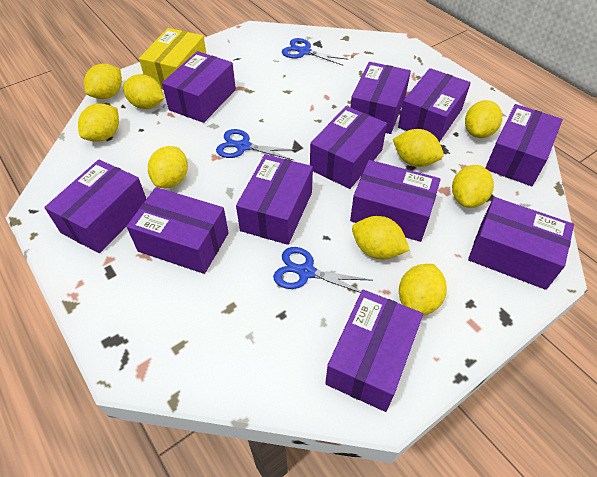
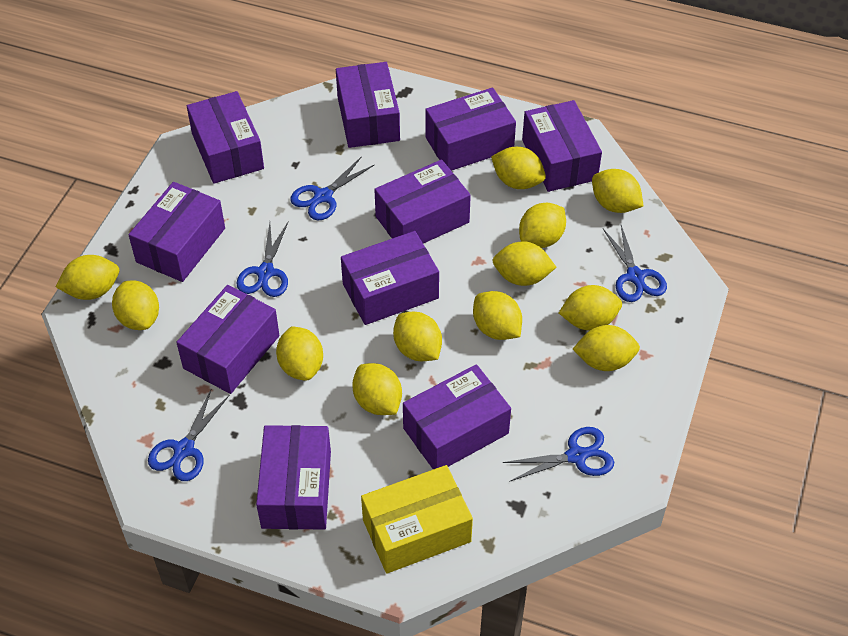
blue scissors: [216,129,297,160] [273,247,371,293] [282,38,348,66] = 3 -> [148,390,229,481] [236,222,288,297] [290,156,375,220] [503,427,614,482] [603,225,667,302] = 5
purple box: [44,160,146,253] [126,187,229,274] [162,51,236,123] [236,154,313,245] [310,106,387,189] [325,289,423,412] [350,62,411,134] [350,160,441,242] [398,68,471,142] [468,197,574,290] [485,104,563,186] = 11 -> [128,182,225,282] [176,285,280,394] [187,91,264,184] [256,425,331,530] [336,62,400,148] [341,231,439,325] [374,160,471,244] [403,364,511,469] [425,88,516,171] [522,100,602,192] = 10
yellow lemon: [78,103,119,141] [84,63,122,99] [123,74,164,109] [148,146,188,188] [352,216,410,259] [393,129,444,167] [399,264,447,316] [452,165,494,208] [465,100,502,138] = 9 -> [56,255,119,300] [112,280,159,330] [276,326,323,381] [352,363,402,415] [393,312,442,361] [473,291,522,340] [491,147,546,189] [493,241,556,286] [519,203,566,248] [559,285,622,330] [573,325,640,371] [592,169,643,213] = 12

